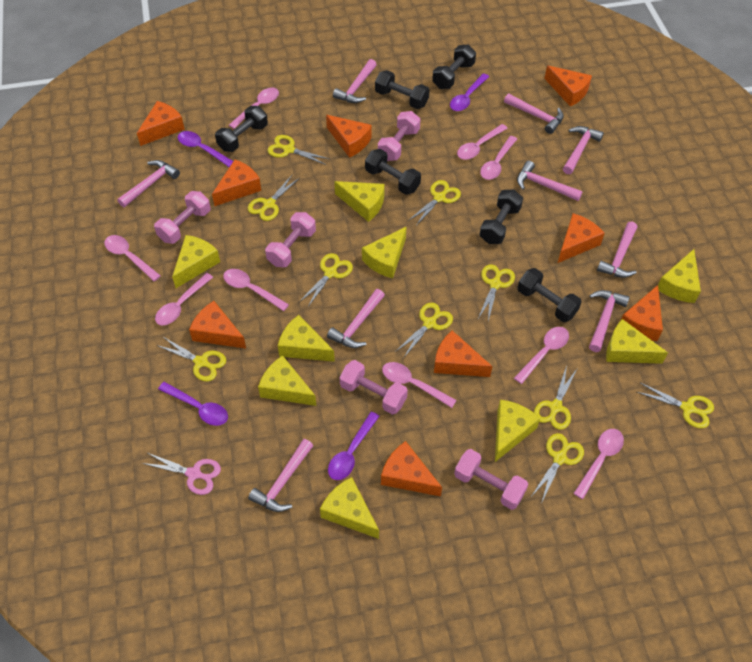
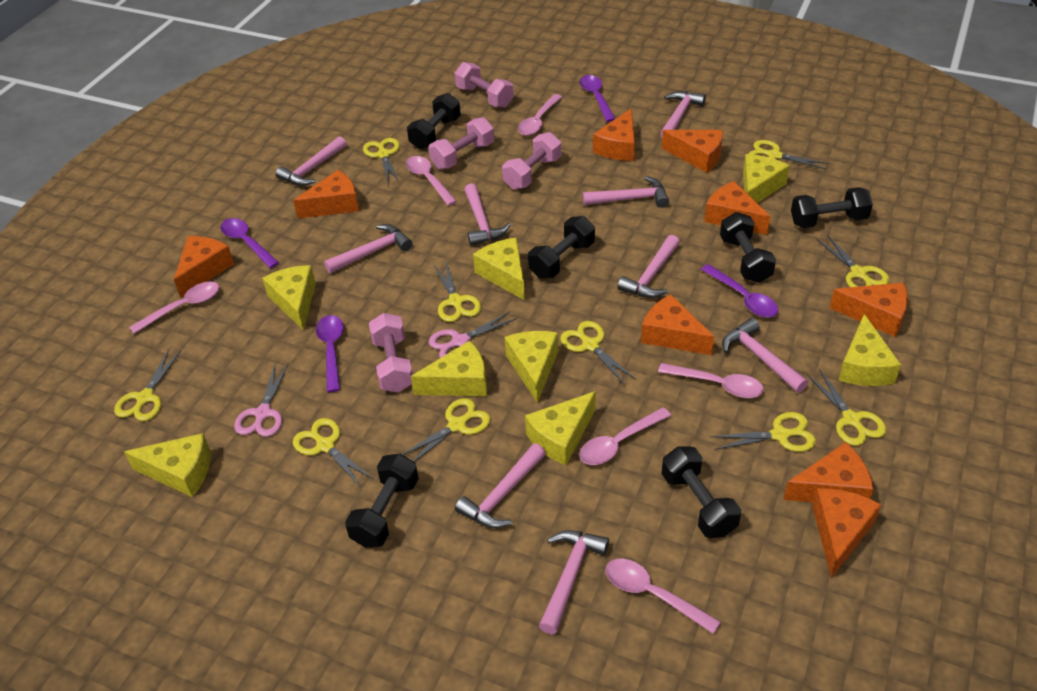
pink dumbbell: [154,191,211,244] [265,212,316,267] [340,360,408,415] [378,111,420,161] [454,449,528,510] = 5 -> [369,313,413,393] [429,117,494,169] [455,62,514,108] [502,132,561,190] = 4
pink scissors: [142,453,221,495] = 1 -> [234,364,288,437] [429,311,517,358] = 2
pink spoon: [104,235,161,281] [155,273,213,325] [223,269,289,311] [229,88,279,129] [382,362,457,408] [457,124,508,160] [480,136,517,180] [514,327,569,384] [573,429,624,499] = 9 -> [129,282,219,334] [406,156,457,206] [518,94,562,136] [579,407,671,465] [605,559,721,634] [658,363,763,398] = 6
yellow cheese: [172,235,220,288] [258,355,316,406] [278,315,335,362] [320,477,379,539] [334,181,385,222] [362,227,406,278] [495,400,540,462] [606,319,668,364] [658,249,701,303] = 9 -> [124,433,211,497] [262,265,316,330] [411,341,487,396] [473,238,525,300] [504,331,558,403] [525,391,596,465] [743,154,790,203] [839,314,901,386] = 8

